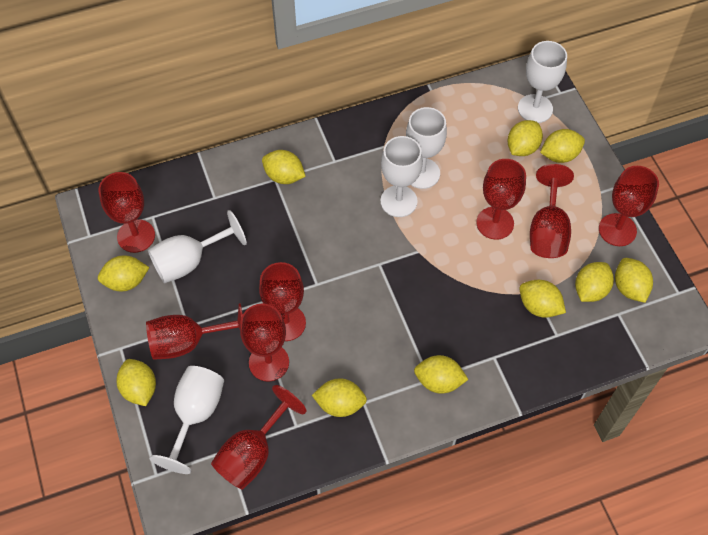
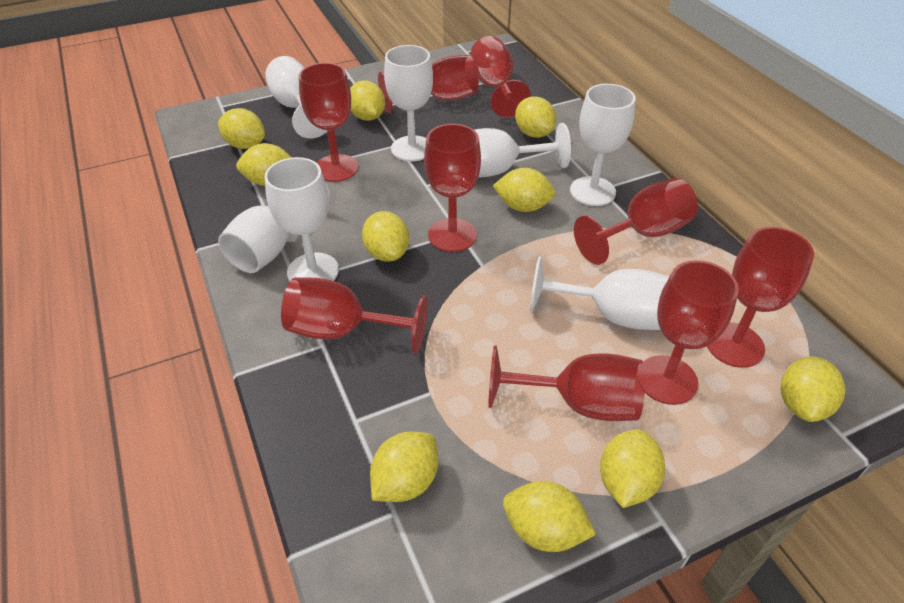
red goblet: [99,172,155,253] [146,303,243,360] [211,385,307,489] [240,304,289,382] [259,262,306,341] [476,159,526,240] [530,164,574,258] [599,166,659,246] = 8 -> [281,277,428,353] [299,63,358,182] [378,55,479,113] [424,124,481,252] [470,36,531,118] [488,345,645,421] [574,178,698,265] [643,260,739,405] [707,227,814,368] = 9
white goblet: [148,210,247,283] [150,366,224,474] [380,136,423,217] [406,107,447,189] [518,41,567,123] = 5 -> [218,184,330,273] [265,56,327,139] [265,157,339,281] [384,45,433,161] [475,123,571,177] [530,256,670,330] [570,84,636,206] = 7

